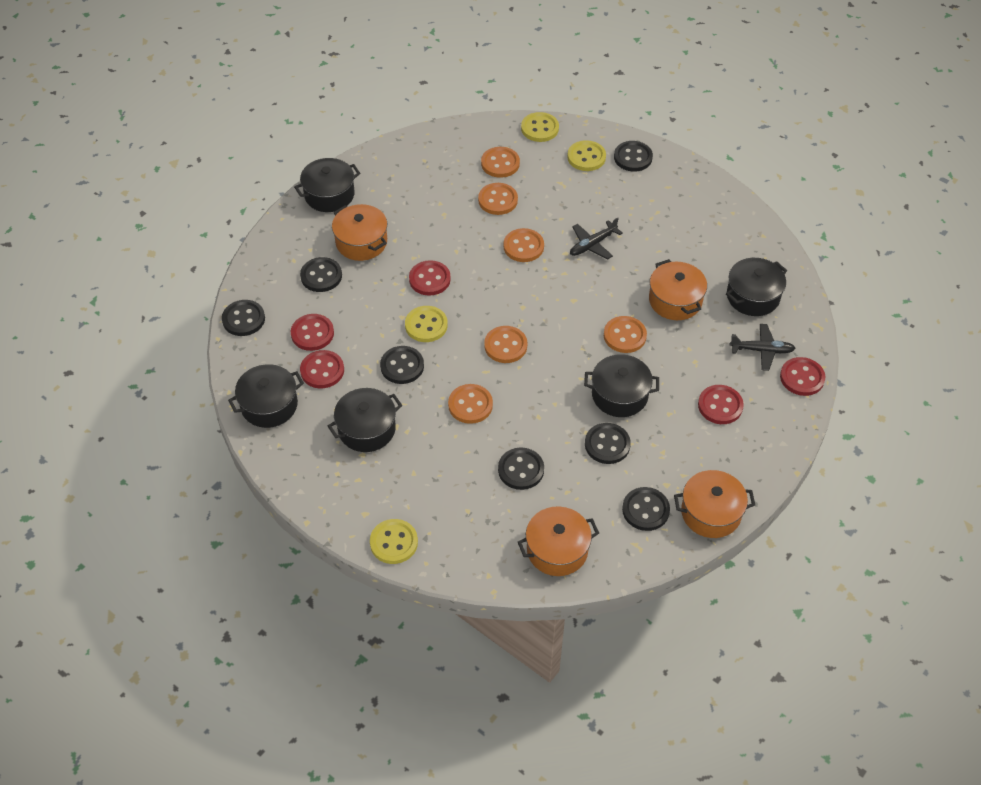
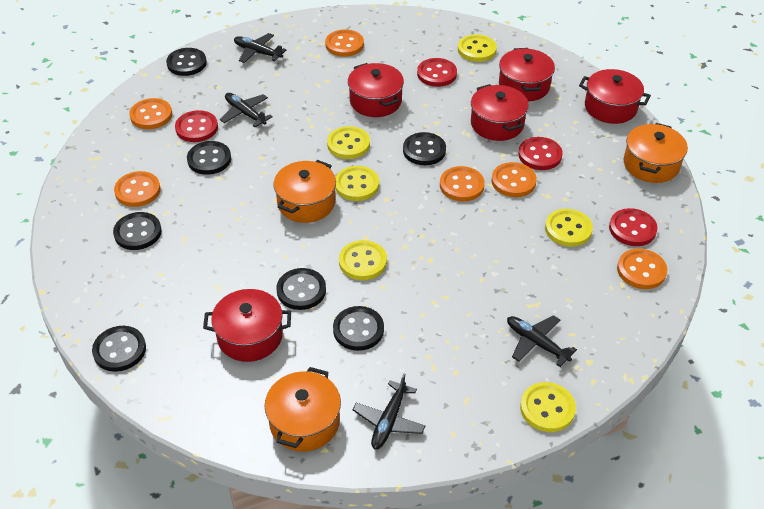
black plane: [570,217,623,260] [730,324,796,371] = 2 -> [220,93,273,127] [234,33,287,63] [353,374,425,450] [507,315,577,367] = 4
black pot: [228,364,304,428] [294,158,360,212] [328,388,402,452] [584,354,659,417] [726,258,787,316] = 5 -> none = 0
orange pot: [332,204,387,261] [518,507,599,576] [649,259,707,320] [674,470,755,538] = 4 -> [265,367,341,452] [274,160,336,223] [624,123,688,183] = 3
red button: [291,314,334,351] [300,350,344,389] [409,260,451,296] [698,385,744,424] [780,357,825,396] = 5 -> [175,110,218,142] [417,58,457,87] [518,137,563,170] [609,208,657,246] = 4
red pot: none = 0 -> [203,289,291,362] [348,63,404,117] [471,84,529,141] [499,48,555,101] [579,69,651,124] = 5
yellow button: [370,519,418,564] [405,306,448,342] [521,112,559,142] [567,140,606,171] = 4 -> [327,126,370,159] [335,166,379,201] [339,240,387,280] [458,34,497,62] [520,382,576,432] [545,209,593,247] = 6

